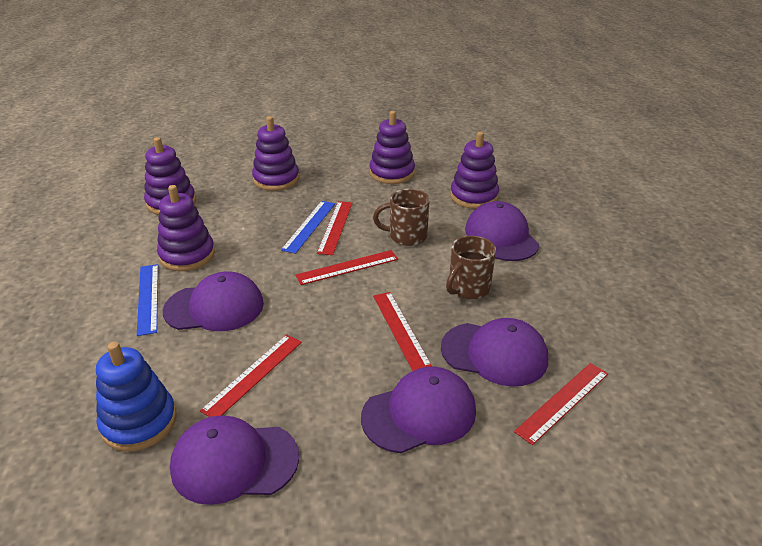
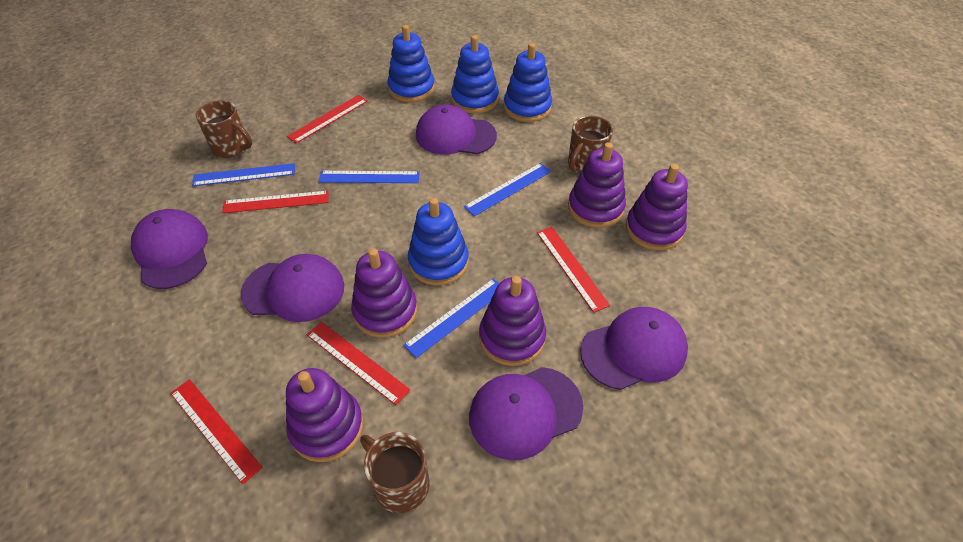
blue ruler: [137,264,158,336] [281,201,335,254] = 2 -> [192,163,295,186] [318,171,420,183] [403,279,499,358] [464,163,551,216] = 4
blue stacking toy: [96,342,177,452] = 1 -> [387,25,435,102] [408,198,469,286] [451,35,499,114] [504,43,552,122] = 4
brown mug: [373,189,430,246] [446,236,496,299] = 2 -> [196,100,252,158] [360,432,429,513] [568,116,613,173] = 3

